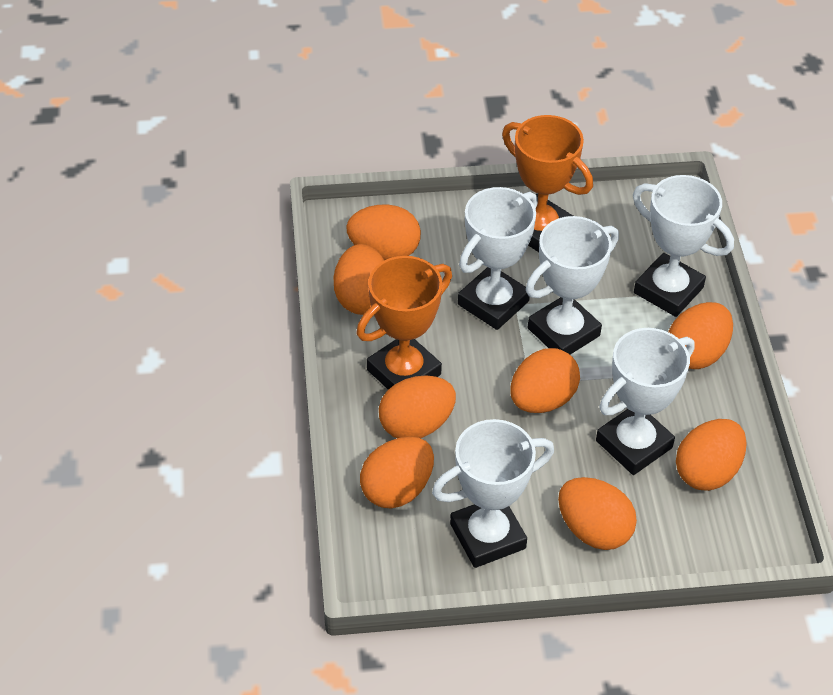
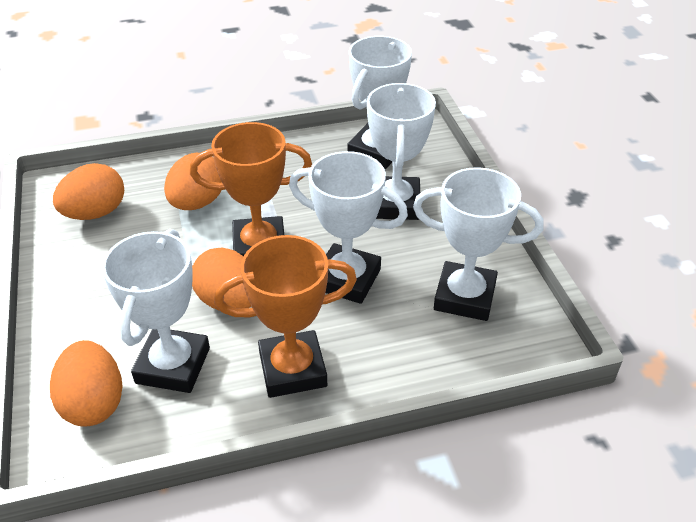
orange egg: [334,244,384,315] [347,205,421,260] [360,436,434,509] [379,375,456,438] [510,348,580,413] [558,477,637,550] [668,302,733,369] [676,419,747,491] = 8 -> [50,340,123,426] [53,163,124,220] [164,153,222,210] [192,247,252,311] = 4

